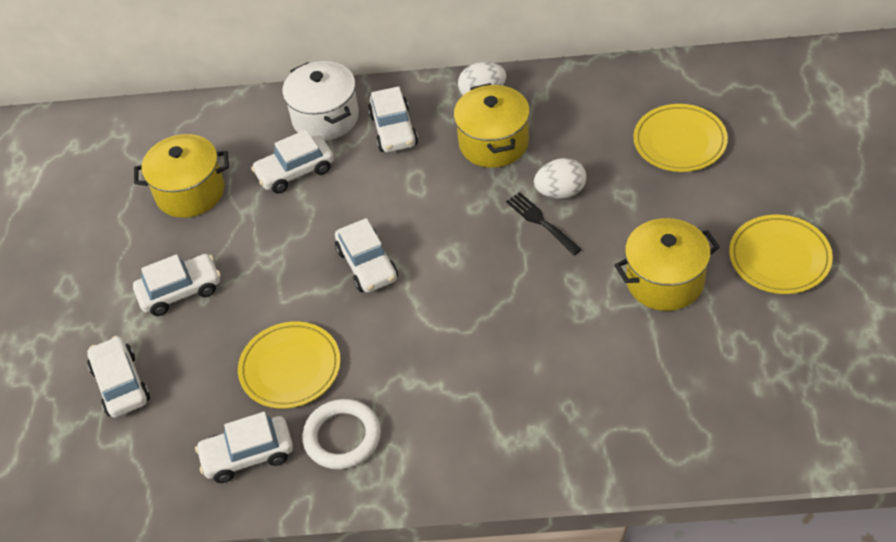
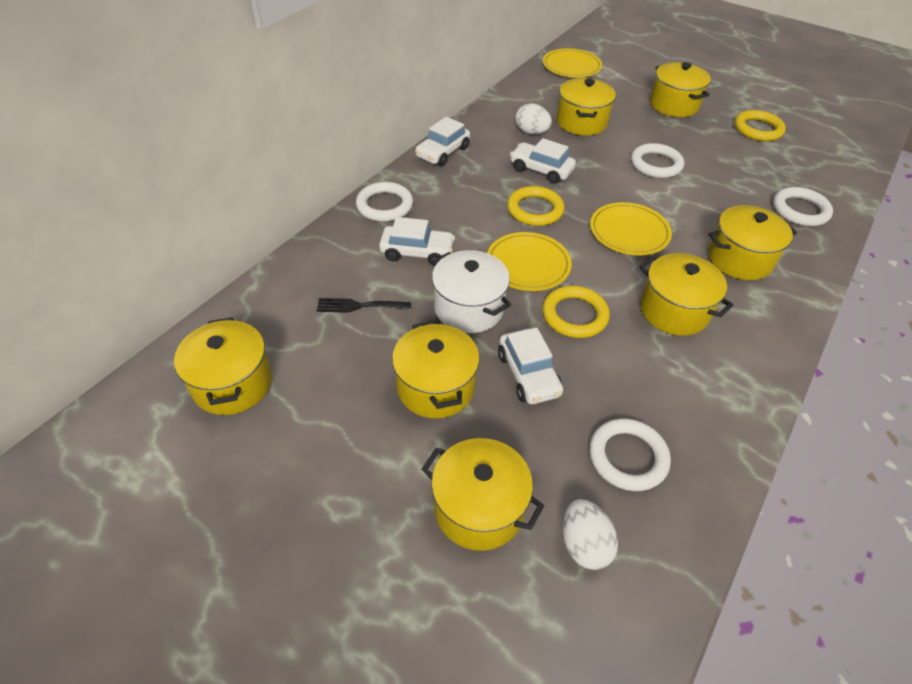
white car: [87,336,150,418] [133,254,221,316] [195,412,293,483] [251,130,334,193] [335,218,398,293] [368,86,418,152] = 6 -> [379,217,455,266] [415,117,470,166] [498,327,563,404] [510,138,576,184] = 4
white ring: [302,399,381,470] = 1 -> [356,182,413,222] [589,418,671,491] [631,143,684,178] [773,187,833,226] = 4
yellow pot: [134,134,229,218] [454,83,530,168] [615,218,720,311] = 3 -> [174,317,272,415] [392,321,480,418] [422,438,544,551] [557,78,616,136] [639,253,733,336] [650,62,711,117] [708,205,797,280] = 7
yellow ring: none = 0 -> [507,186,564,226] [542,286,610,338] [734,110,786,141] = 3

